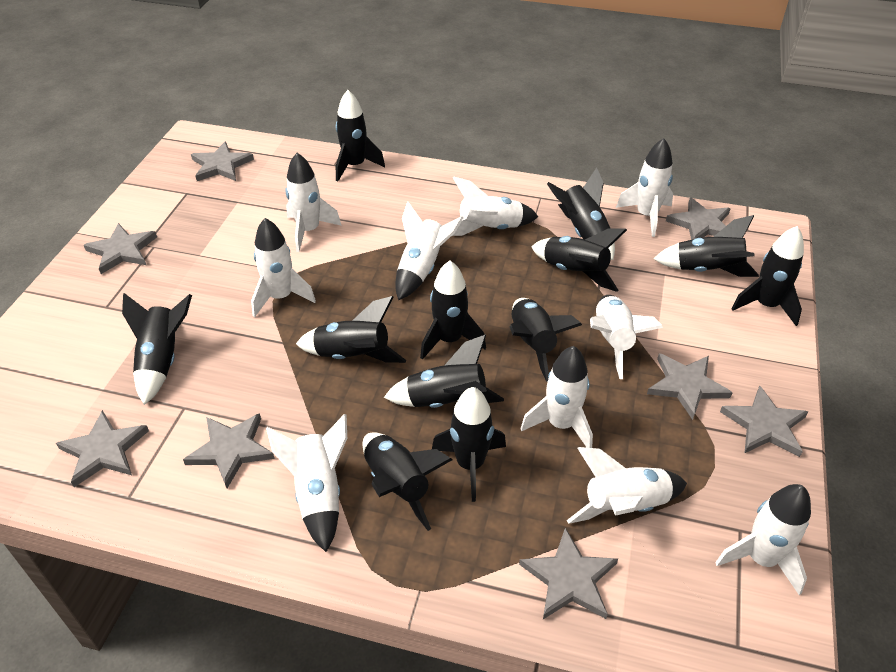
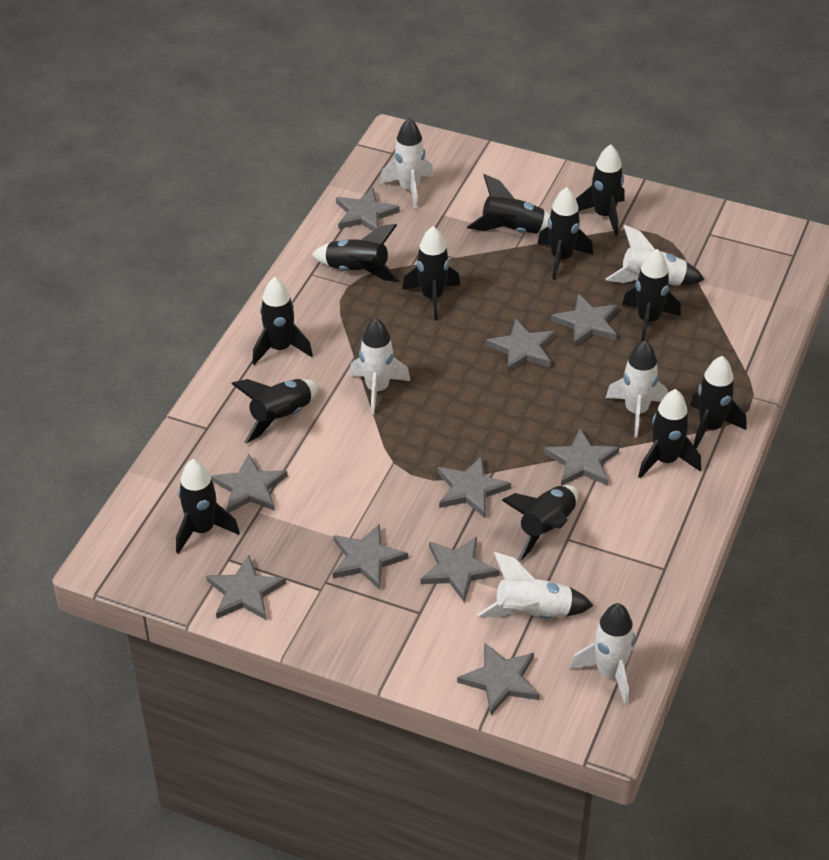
grey star: [56,410,149,487] [84,223,157,274] [183,413,275,488] [191,142,254,181] [519,528,618,619] [647,353,733,420] [666,197,731,240] [720,386,809,457] = 8 -> [206,555,286,620] [211,453,288,513] [333,523,408,590] [336,188,400,231] [420,537,500,602] [438,456,511,518] [457,642,539,715] [486,318,555,372] [544,428,619,486] [551,294,619,346] = 10
white rocket: [251,218,316,317] [266,414,347,552] [285,153,342,252] [395,201,464,300] [452,177,538,236] [520,346,593,448] [567,447,687,524] [590,295,663,379] [616,138,673,237] [715,484,811,595] = 10 -> [349,318,410,415] [380,118,434,209] [478,552,594,619] [570,603,635,705] [606,225,705,286] [606,340,668,438] = 6

